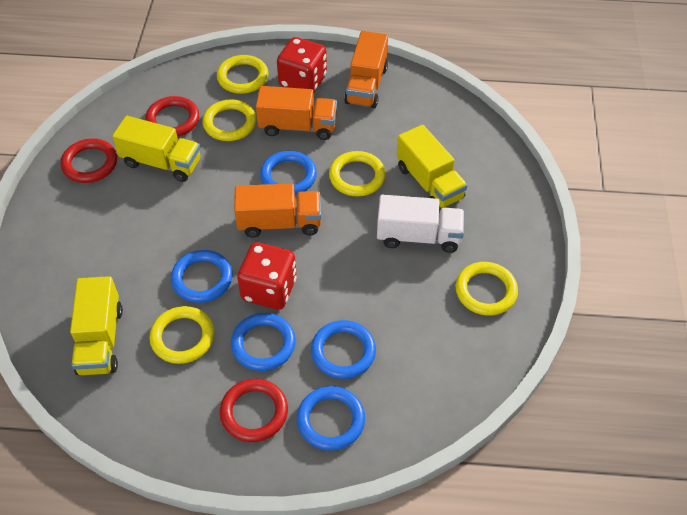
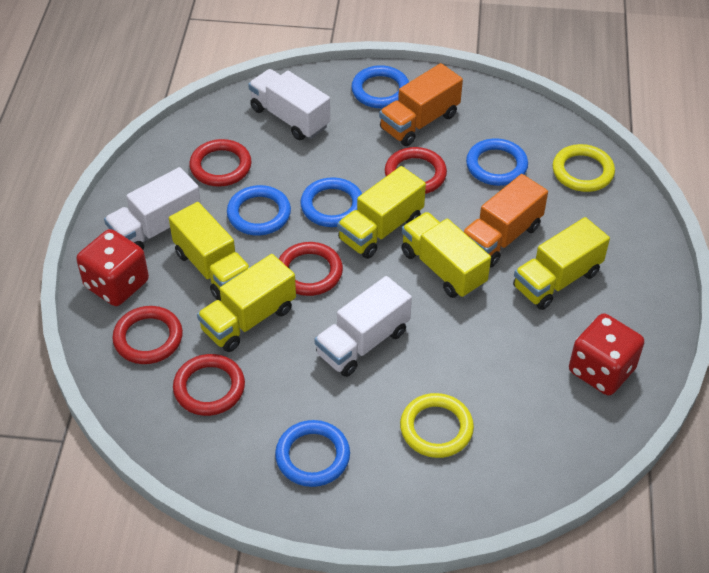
orange truck: [234,184,321,238] [256,86,337,140] [344,31,388,108] = 3 -> [379,63,463,146] [463,174,548,267] = 2
red ring: [61,138,117,183] [145,96,199,137] [220,379,288,442] = 3 -> [112,306,183,364] [173,354,245,416] [189,139,252,187] [279,242,343,296] [385,147,447,194] = 5
white truck: [377,195,464,253] = 1 -> [104,167,201,250] [248,69,330,140] [315,276,412,377] = 3
yellow ring: [150,306,214,364] [203,99,257,141] [217,55,268,94] [329,151,386,196] [456,262,518,316] = 5 -> [400,393,474,458] [553,144,615,192] = 2
yellow truck: [70,276,123,375] [112,116,200,182] [397,125,468,210] = 3 -> [169,202,250,301] [197,254,296,352] [337,166,426,259] [401,212,491,298] [513,217,610,310] = 5

